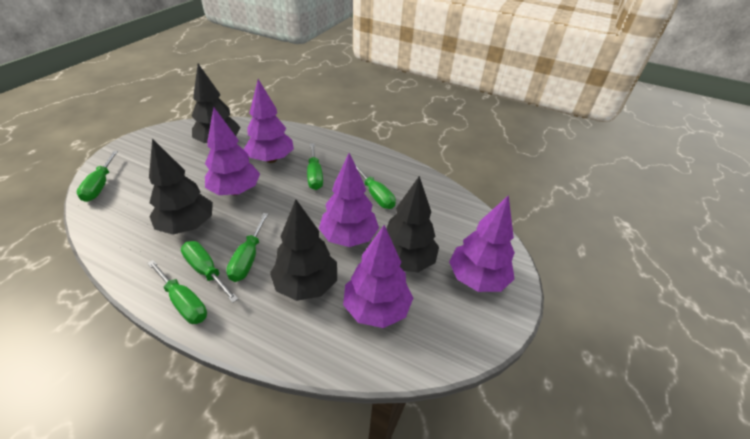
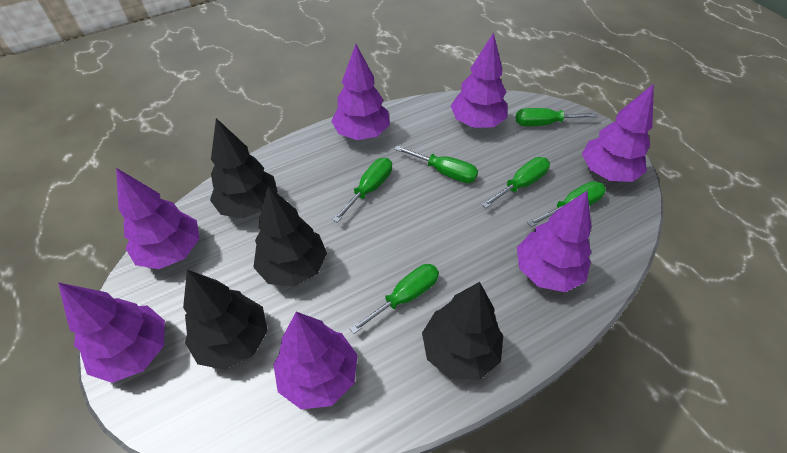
purple tree: [205,107,260,195] [244,79,294,163] [319,153,379,247] [343,225,413,328] [449,195,515,292] = 5 -> [58,282,165,383] [116,168,199,269] [273,312,357,409] [331,44,390,140] [451,32,508,128] [517,191,592,292] [582,84,654,182] = 7

